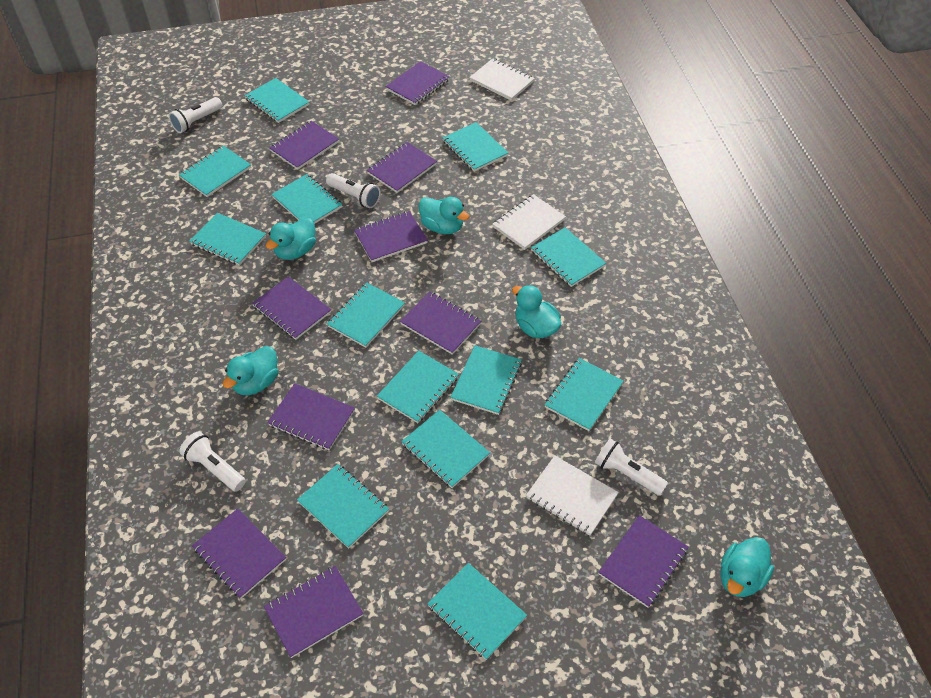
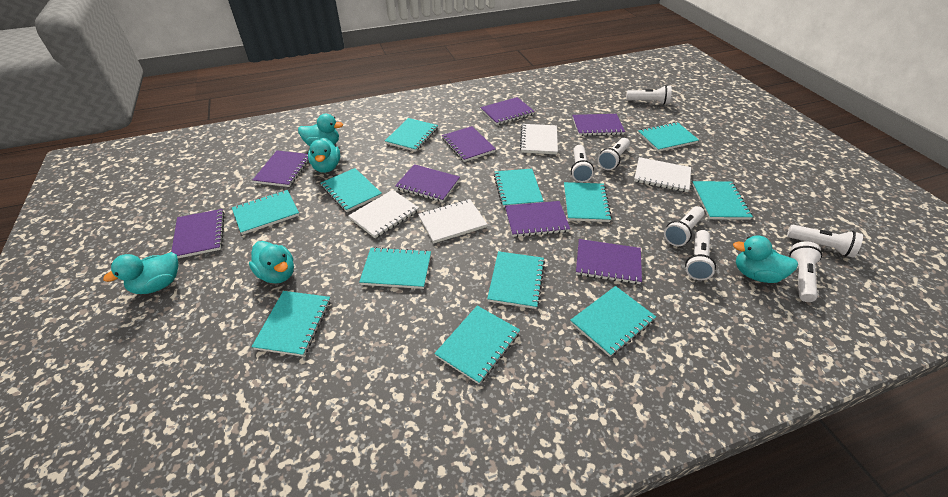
purple notebook: [192,508,286,599] [252,276,331,340] [264,566,364,658] [267,383,355,450] [270,121,339,170] [354,211,428,262] [367,142,437,193] [385,61,450,105] [400,291,481,355] [598,515,689,608] = 10 -> [171,209,225,258] [253,151,309,187] [395,164,460,202] [442,126,496,162] [480,97,535,125] [505,201,570,237] [572,114,625,136] [576,239,642,284] = 8
turquoise notebook: [179,146,251,197] [189,213,266,266] [244,78,309,123] [271,174,342,224] [297,464,389,548] [327,283,405,348] [377,351,459,423] [401,410,490,488] [427,563,527,660] [442,122,508,172] [450,345,522,415] [531,227,606,287] [544,358,623,431] = 13 -> [232,190,299,235] [252,291,330,357] [321,168,382,212] [359,247,431,289] [385,118,438,152] [434,306,520,384] [487,251,545,309] [494,169,544,207] [564,182,612,222] [570,286,656,357] [638,122,699,152] [692,181,753,220] = 12
white flashlight: [169,97,222,133] [179,432,246,492] [326,173,381,208] [595,438,668,496] = 4 -> [571,145,594,182] [598,138,630,170] [626,85,672,105] [664,206,705,246] [685,230,716,280] [787,225,863,258] [789,241,822,302] = 7
white notebook: [469,58,535,101] [492,194,566,250] [526,456,619,536] = 3 -> [348,190,419,238] [418,199,487,244] [520,124,558,154] [634,157,691,192] = 4

